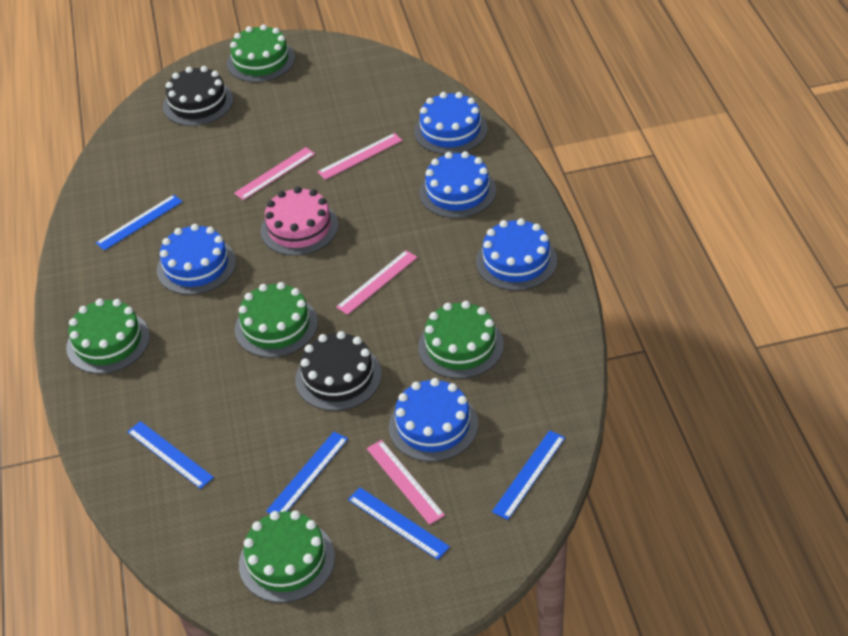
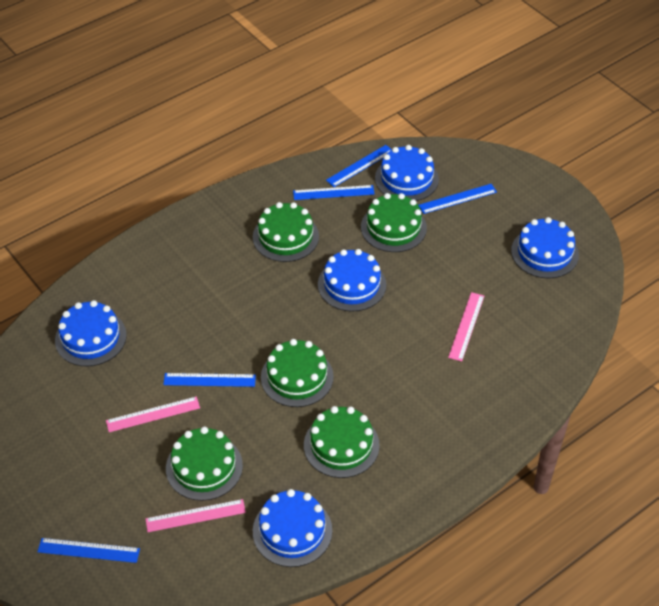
black cake: [163,66,233,126] [295,331,382,411] = 2 -> none = 0
pink cake: [261,187,338,256] = 1 -> none = 0
pink ruler: [234,147,315,200] [317,133,403,180] [336,250,418,315] [367,440,445,525] = 4 -> [106,397,200,432] [146,499,246,532] [448,292,484,361] = 3

